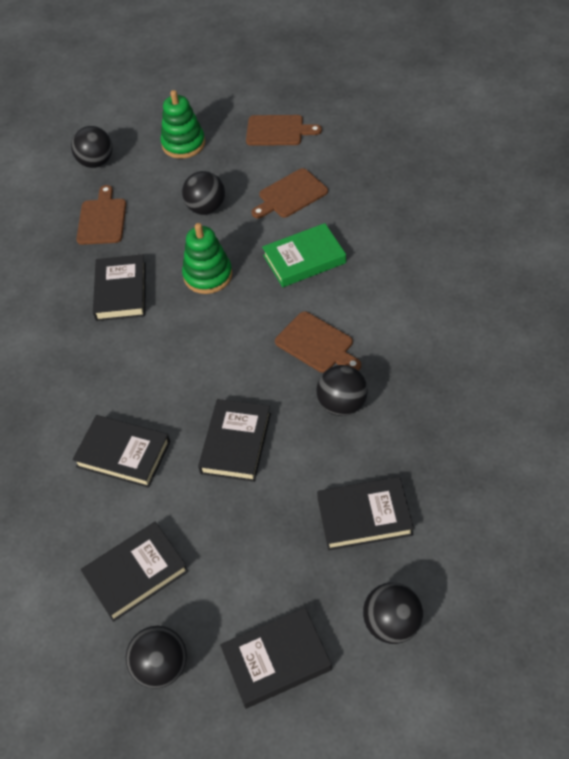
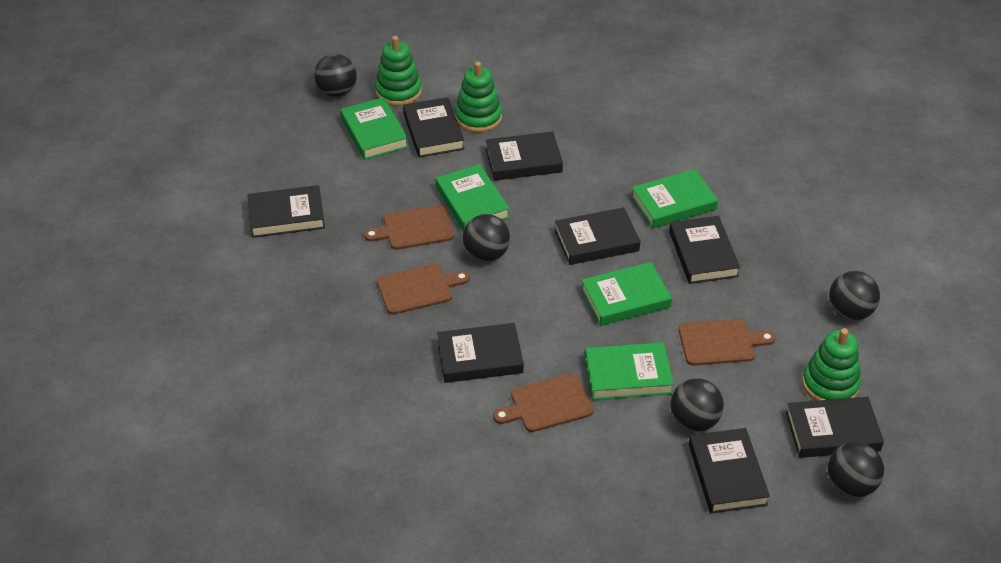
black book: [72,415,170,488] [81,522,188,622] [93,254,146,321] [198,399,271,482] [220,608,332,709] [317,477,414,550] = 6 -> [247,185,325,238] [403,97,464,157] [437,323,524,383] [486,131,563,181] [555,207,640,265] [669,216,740,284] [689,428,770,514] [786,397,884,458] = 8
green book: [262,223,346,287] = 1 -> [340,97,408,160] [436,164,510,231] [581,262,672,326] [585,342,674,400] [631,169,718,228] = 5
green stacking toy: [160,90,205,159] [182,223,232,294] = 2 -> [375,36,422,106] [455,61,502,133] [802,328,861,401] = 3

